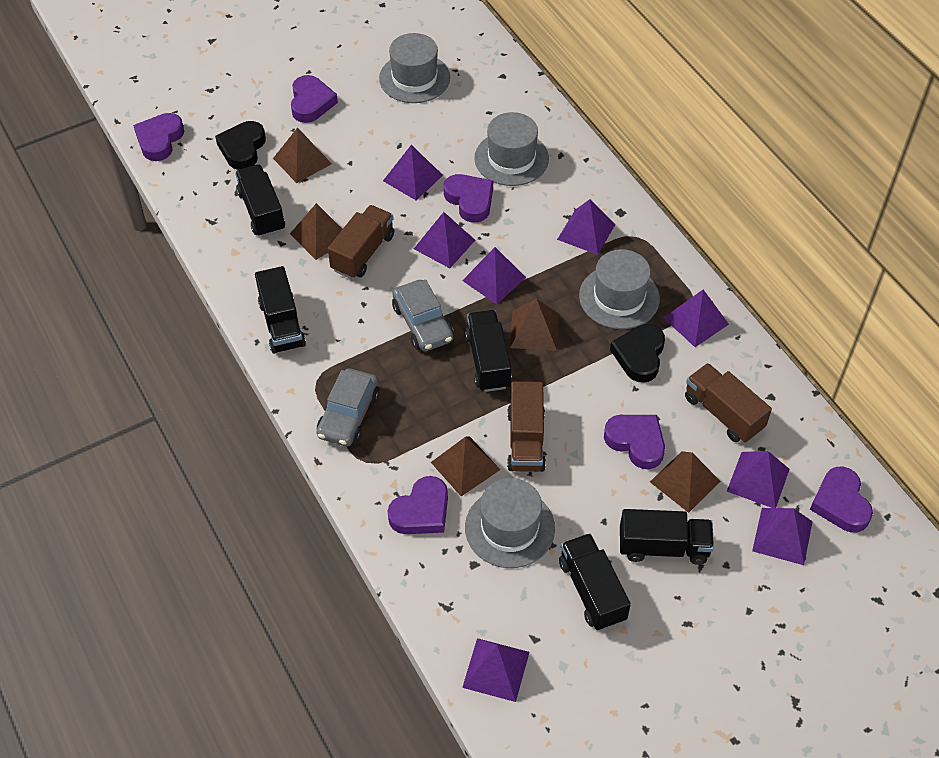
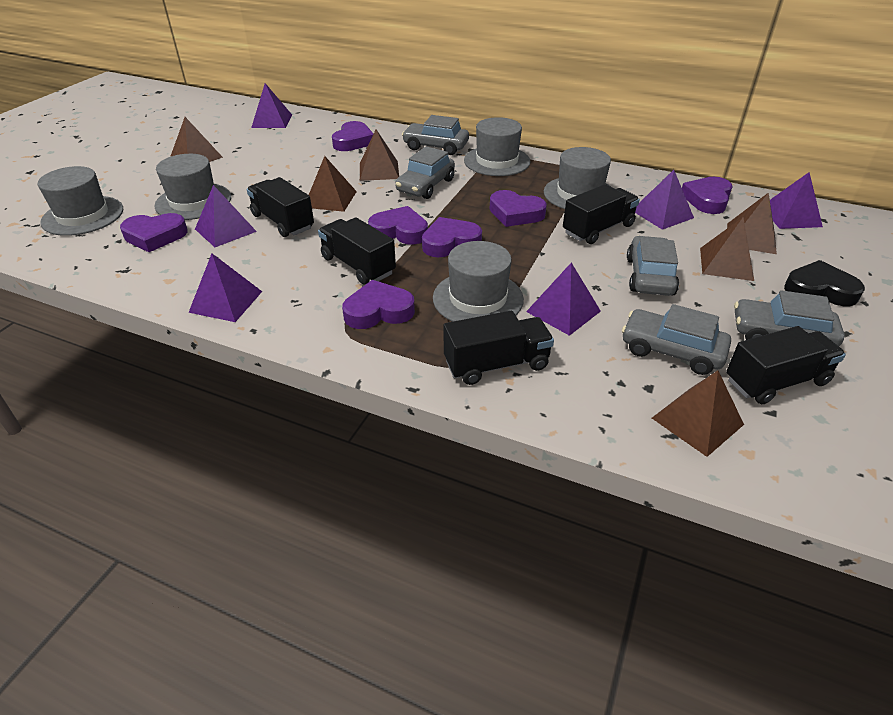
black heart: [215,121,266,170] [610,324,665,383] = 2 -> [784,260,865,306] = 1
brown pyramid: [273,128,332,183] [290,203,342,260] [431,436,500,496] [510,299,559,351] [650,451,721,513] = 5 -> [170,117,223,162] [309,156,357,212] [360,130,399,181] [652,370,744,457] [700,217,754,281] [727,192,777,254] = 6
brown truck: [328,205,394,279] [507,381,546,472] [685,363,772,443] = 3 -> none = 0
grey car: [317,368,380,446] [392,279,454,351] = 2 -> [395,147,455,199] [402,115,469,155] [622,304,731,375] [627,236,679,296] [734,290,845,346] = 5
grey hat: [379,33,450,103] [465,478,555,568] [474,112,549,186] [579,249,660,329] = 4 -> [38,166,123,236] [154,154,231,220] [433,241,524,322] [464,117,530,176] [544,147,611,209] = 5
purple heart: [133,113,184,161] [291,75,338,123] [388,476,448,534] [444,174,493,223] [604,415,665,469] [810,467,873,532] = 6 -> [120,213,188,252] [332,121,374,151] [342,280,415,329] [368,206,428,245] [422,217,482,257] [490,190,547,227] [682,177,732,214] = 7
purple pyramid: [383,145,443,200] [414,212,475,268] [462,247,526,304] [462,638,529,702] [557,199,615,255] [664,290,729,347] [727,451,790,508] [752,508,813,565] = 8 -> [188,254,262,322] [195,185,257,247] [251,83,292,128] [526,263,601,336] [635,170,694,230] [770,172,823,229] = 6

